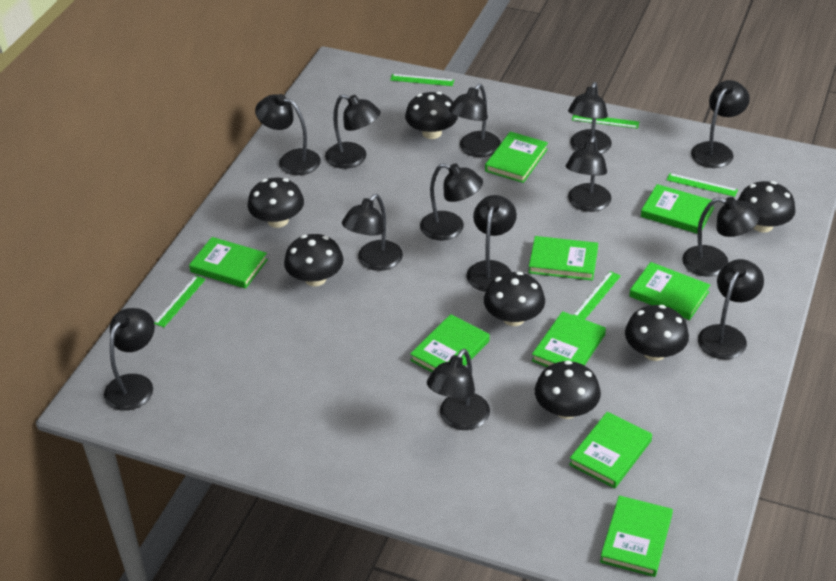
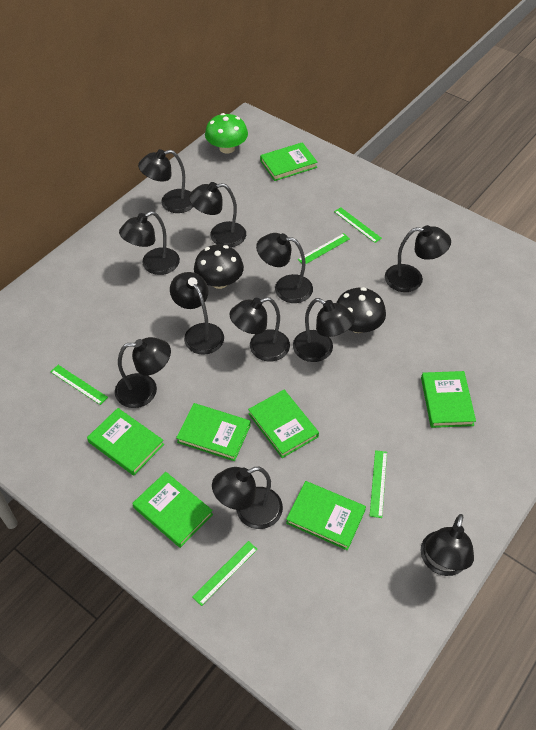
black lamp: [104,308,155,411] [255,94,321,175] [325,94,381,169] [342,194,403,271] [420,163,483,240] [427,349,490,430] [449,84,501,157] [467,195,517,292] [566,136,611,212] [568,82,612,154] [682,197,760,277] [691,80,750,168] [698,259,764,359] = 13 -> [115,337,171,408] [119,211,180,275] [138,149,193,213] [170,272,224,355] [189,182,246,247] [212,467,283,529] [230,297,290,362] [256,233,313,303] [293,298,355,362] [385,225,451,292] [421,514,474,576] = 11
black mushroom: [247,178,304,228] [284,234,344,286] [405,92,458,139] [484,272,545,326] [535,360,601,419] [625,305,689,361] [738,181,796,233] = 7 -> [194,245,244,289] [336,287,386,333] = 2
green book: [189,237,268,289] [410,314,490,372] [485,132,548,183] [528,236,598,281] [532,311,606,367] [569,412,652,488] [600,496,673,577] [629,262,710,320] [641,184,714,234] = 9 -> [87,408,164,476] [132,472,213,548] [176,403,251,461] [248,390,319,458] [260,142,318,181] [286,481,366,550] [421,371,476,428] = 7
green mushroom: none = 0 -> [205,113,248,153] = 1

